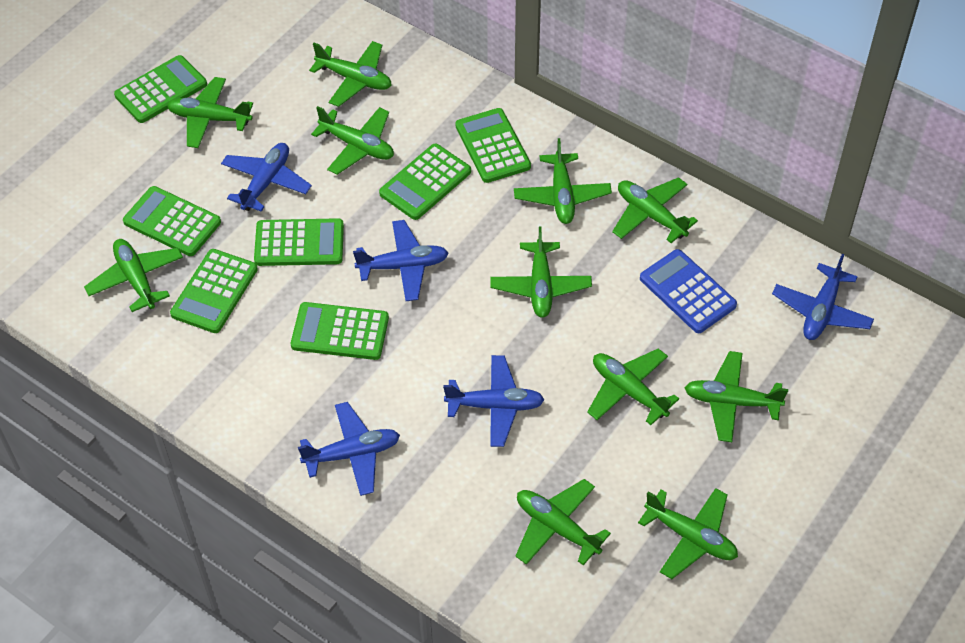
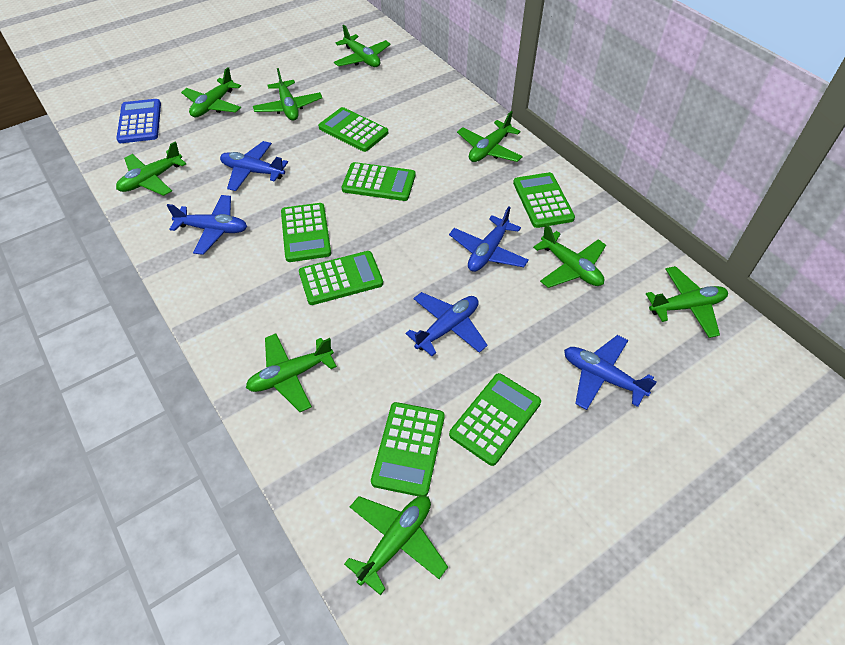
green plane: [84,239,183,312] [167,77,253,148] [309,41,392,107] [311,106,394,175] [490,226,592,318] [514,138,612,224] [515,479,611,565] [587,349,679,425] [612,177,698,243] [638,488,738,579] [685,351,788,442] = 11 -> [116,142,186,196] [181,67,241,117] [246,334,337,412] [253,68,322,121] [334,25,391,67] [344,496,448,595] [457,111,523,162] [533,224,606,288] [646,266,728,338] = 9

